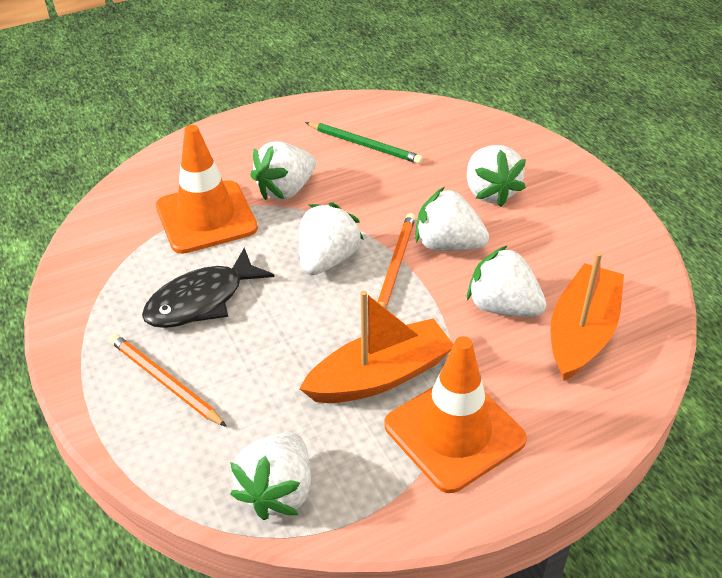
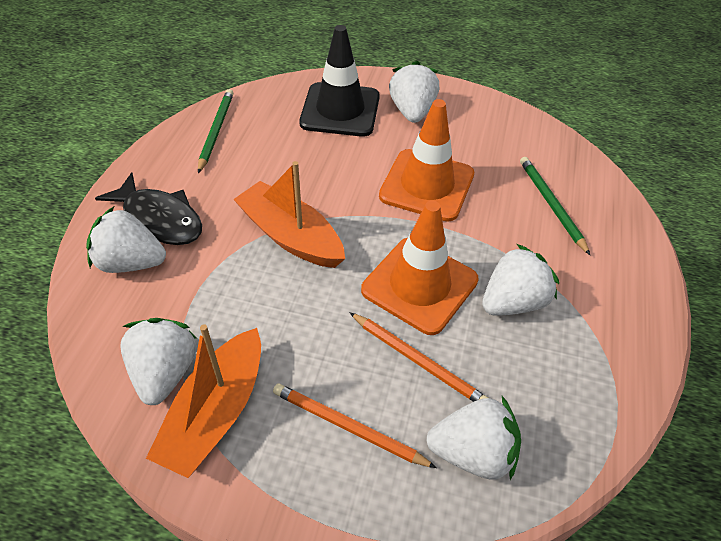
black traffic cone: none = 0 -> [300,25,380,137] = 1
green pencil: [305,122,423,164] = 1 -> [198,89,233,173] [520,157,590,255] = 2
white strawberry: [230,433,311,520] [250,142,316,200] [299,203,364,275] [415,187,489,251] [467,145,526,207] [467,245,547,317] = 6 -> [86,207,166,273] [120,318,197,405] [389,61,439,123] [426,396,521,480] [482,244,559,316] = 5

